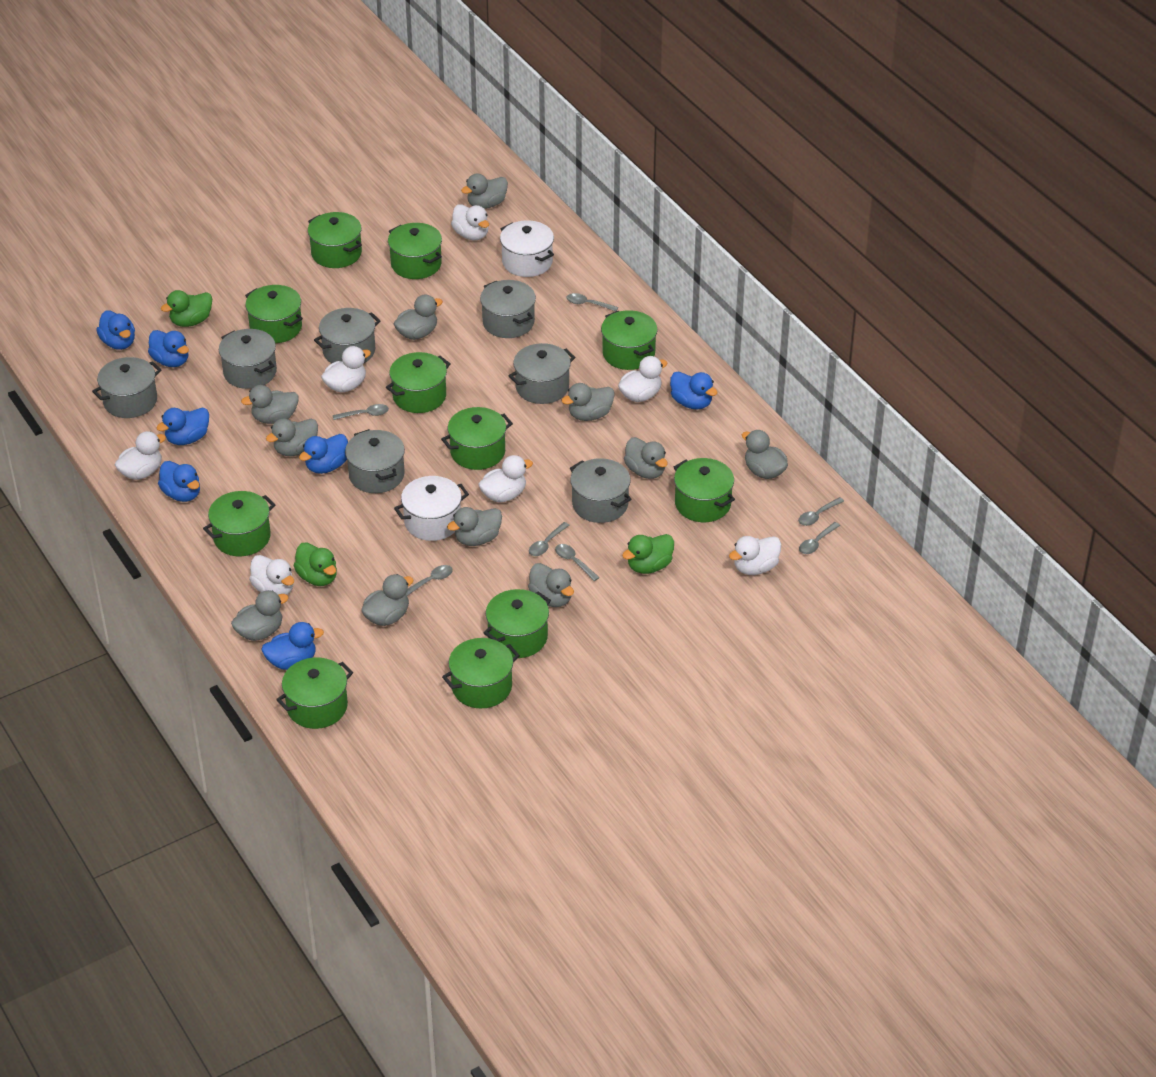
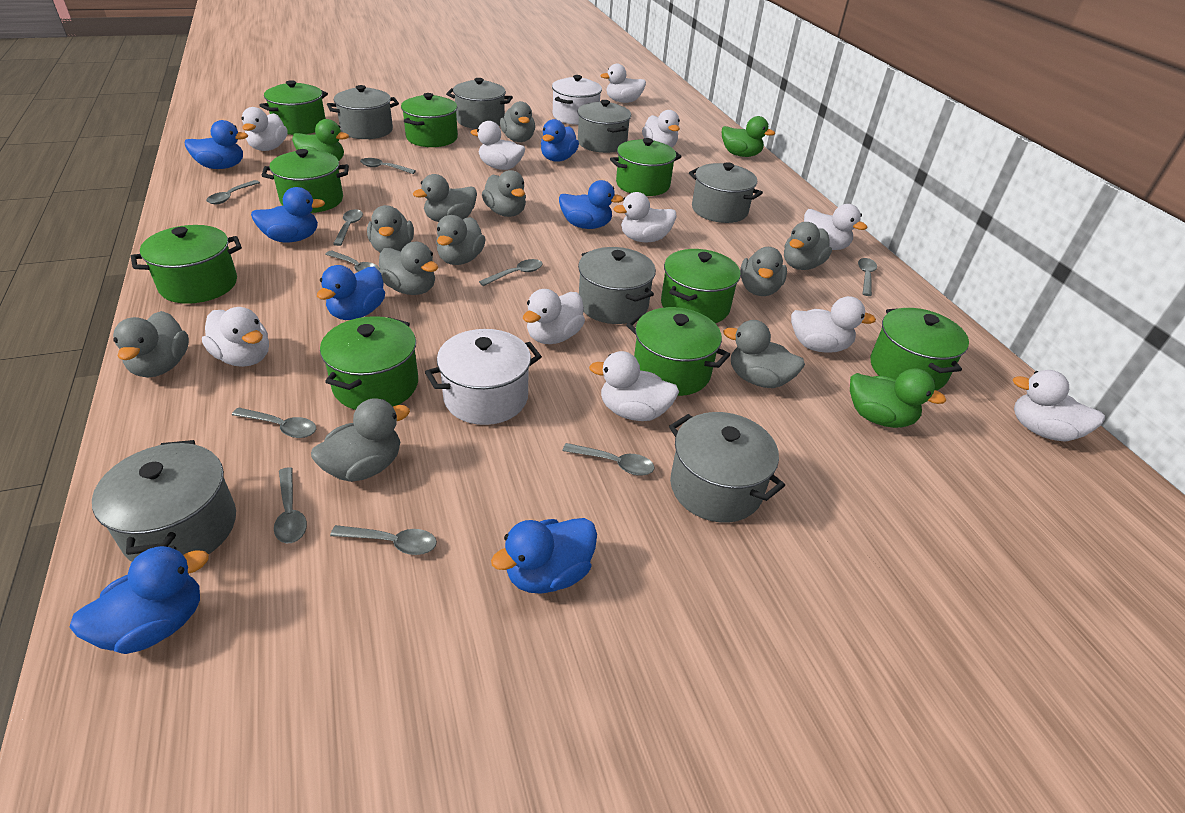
green pot: [203,491,275,556] [245,285,303,343] [276,657,353,729] [308,212,362,268] [386,352,451,413] [388,223,442,279] [441,407,513,470] [442,638,520,708] [484,589,551,658] [601,310,658,370] [674,458,735,522] = 11 -> [131,225,242,304] [259,80,328,135] [261,149,349,213] [320,316,418,410] [401,93,458,147] [610,138,682,196] [626,307,730,396] [661,249,741,323] [871,308,969,391] = 9
grey spoon: [333,404,389,420] [406,565,453,596] [529,522,569,556] [555,544,600,581] [566,293,618,311] [798,497,844,526] [799,522,840,554] = 7 -> [206,180,260,204] [232,407,316,438] [274,467,307,543] [325,250,380,272] [330,525,437,555] [333,209,363,246] [360,158,416,174] [479,259,543,286] [562,443,654,476] [858,258,877,296] = 10
white duck: [115,431,166,480] [249,555,294,595] [321,346,371,393] [451,204,489,240] [478,455,533,502] [618,356,668,402] [729,536,781,575] = 7 -> [202,307,269,367] [241,107,287,151] [470,121,525,170] [523,289,585,344] [589,351,679,421] [601,64,646,103] [613,192,676,242] [642,110,680,147] [791,296,876,353] [804,204,867,250] [1013,370,1105,442] = 11

